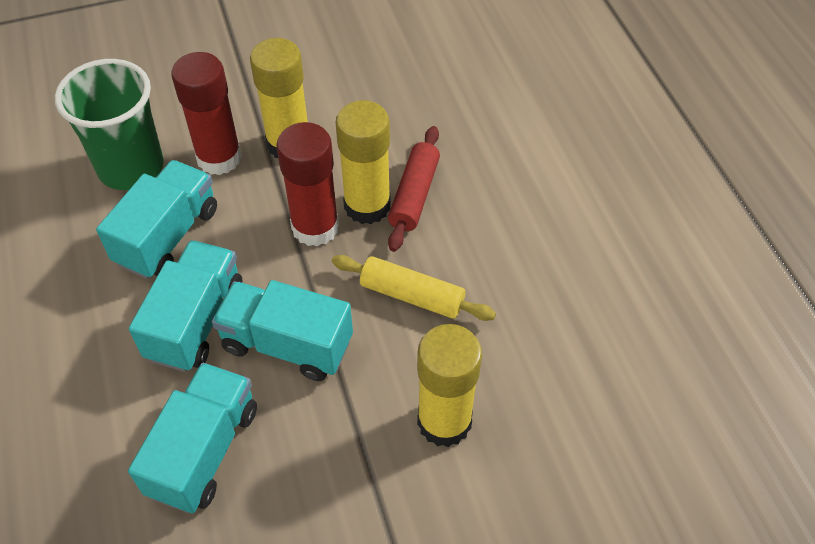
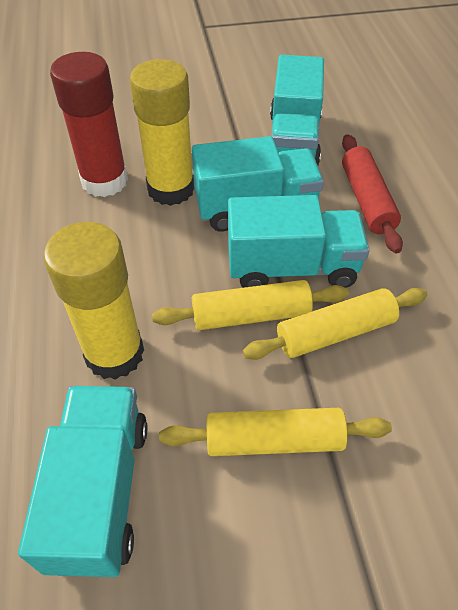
green cup: [55,59,164,190] = 1 -> none = 0
red glue stick: [171,52,242,175] [276,122,339,247] = 2 -> [50,52,128,197] = 1
yellow glue stick: [250,38,308,158] [335,100,391,224] [417,324,482,447] = 3 -> [44,222,144,380] [130,59,195,206] = 2
yellow rolling pin: [332,255,496,321] = 1 -> [152,280,349,330] [159,408,392,456] [243,288,427,360] = 3

